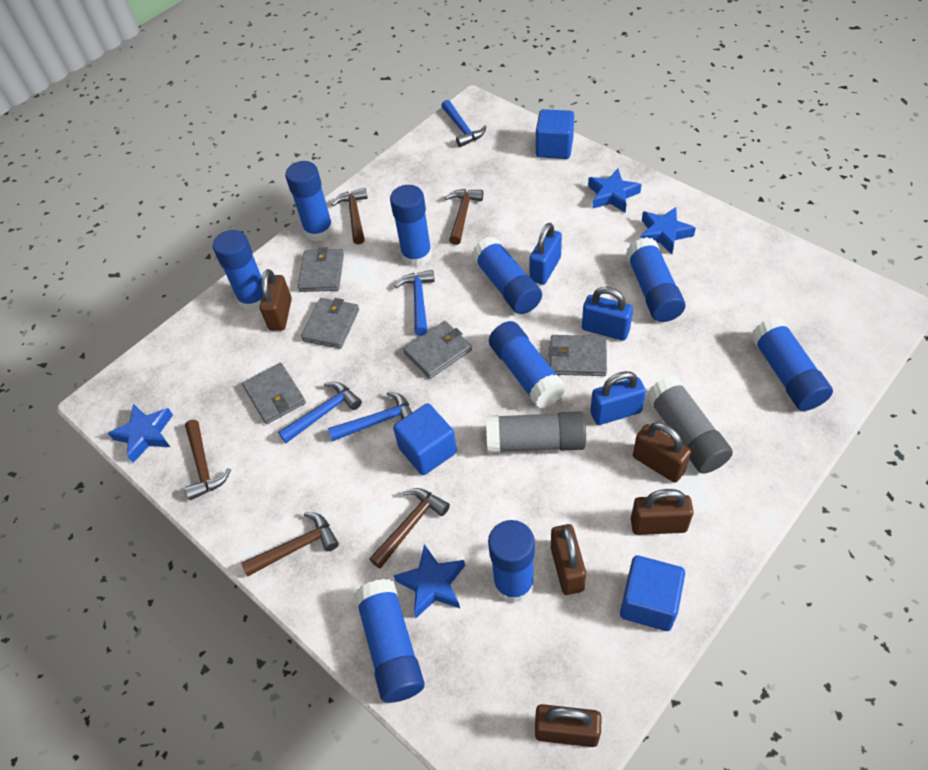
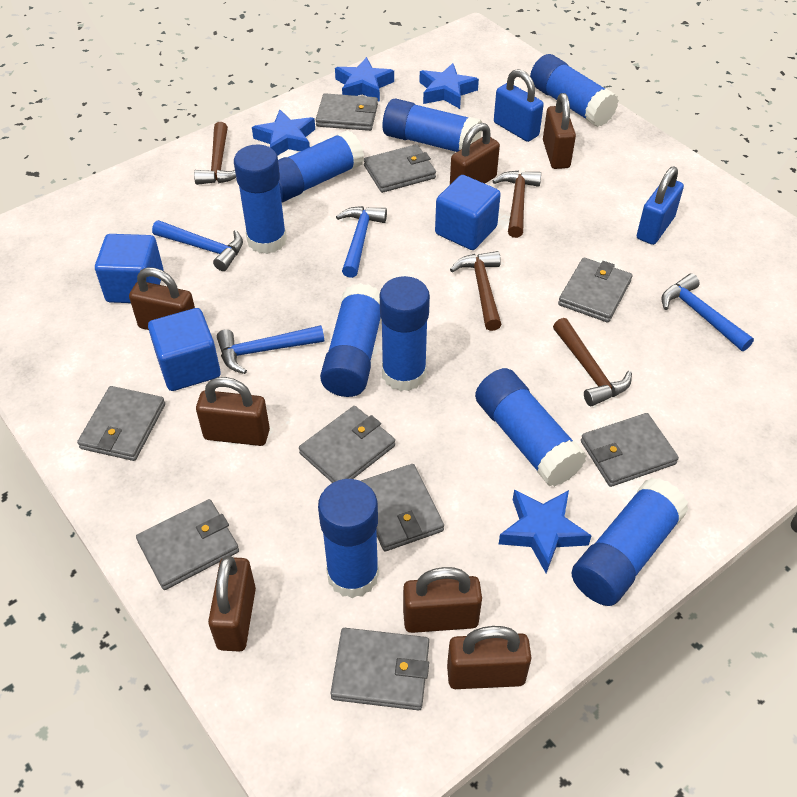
blue padlock: [529,223,562,285] [582,287,633,341] [590,371,646,425] = 3 -> [494,69,544,142] [637,167,684,245] = 2
brown hammer: [185,420,231,500] [241,512,339,576] [331,188,368,244] [369,488,450,569] [445,189,483,245] = 5 -> [194,122,236,185] [450,251,502,331] [493,171,541,238] [553,318,632,406] = 4
brown padlock: [260,269,292,331] [535,704,602,747] [551,524,586,595] [631,489,694,535] [633,422,691,483] = 5 -> [129,267,195,330] [196,377,270,446] [208,556,256,652] [403,567,482,633] [447,626,531,689] [450,123,500,184] [543,93,576,169] = 7
grey glue stick: [486,411,586,453] [646,376,733,474] = 2 -> none = 0
grey wallet: [242,363,306,424] [298,247,344,292] [301,298,359,349] [403,321,472,379] [549,335,607,376] = 5 -> [77,386,165,461] [136,499,239,590] [299,406,395,483] [315,93,378,131] [331,628,429,711] [361,464,444,551] [364,144,436,193] [558,258,632,323] [581,413,679,487] = 9

